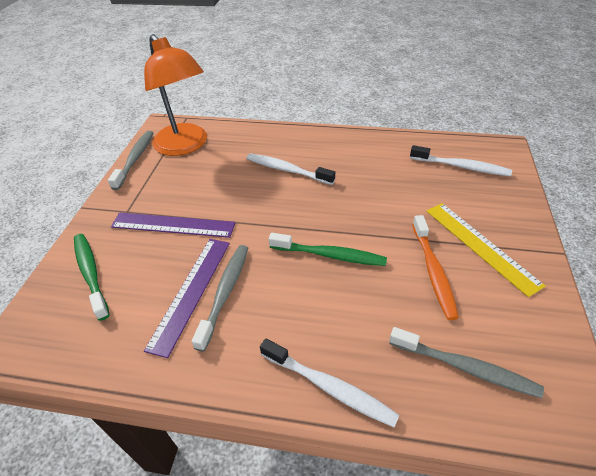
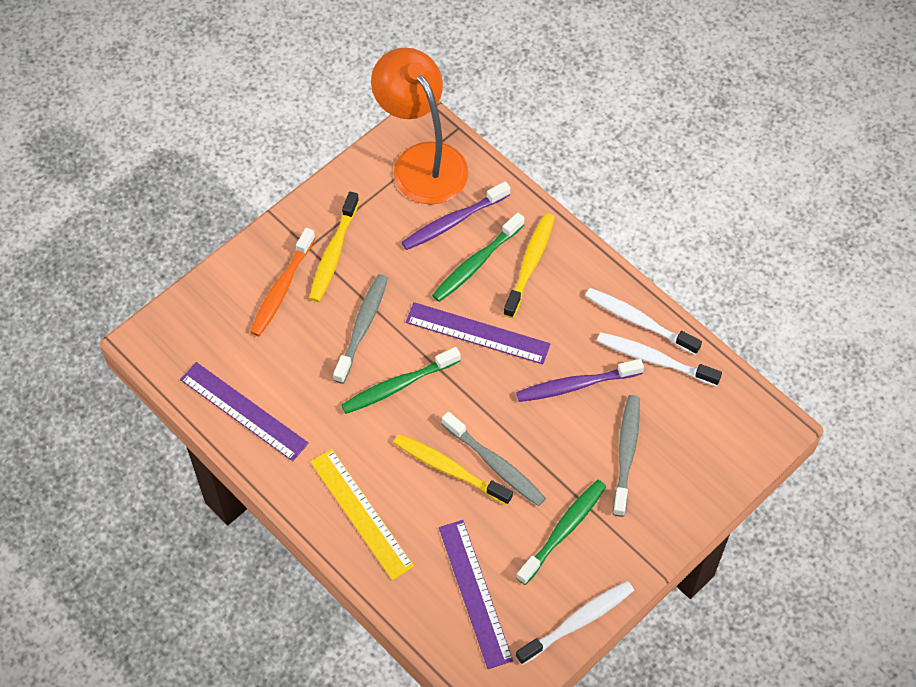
green toothbrush: [74,234,110,321] [269,233,387,266] = 2 -> [341,347,461,414] [432,213,525,302] [516,480,606,585] = 3
purple ruler: [111,213,235,238] [144,239,230,358] = 2 -> [180,362,309,461] [406,302,550,364] [439,520,513,669] = 3
purple toothbrush: none = 0 -> [401,181,510,250] [516,359,644,402] = 2
yellow toothbrush: none = 0 -> [309,191,359,302] [394,434,513,505] [503,213,555,318] = 3

